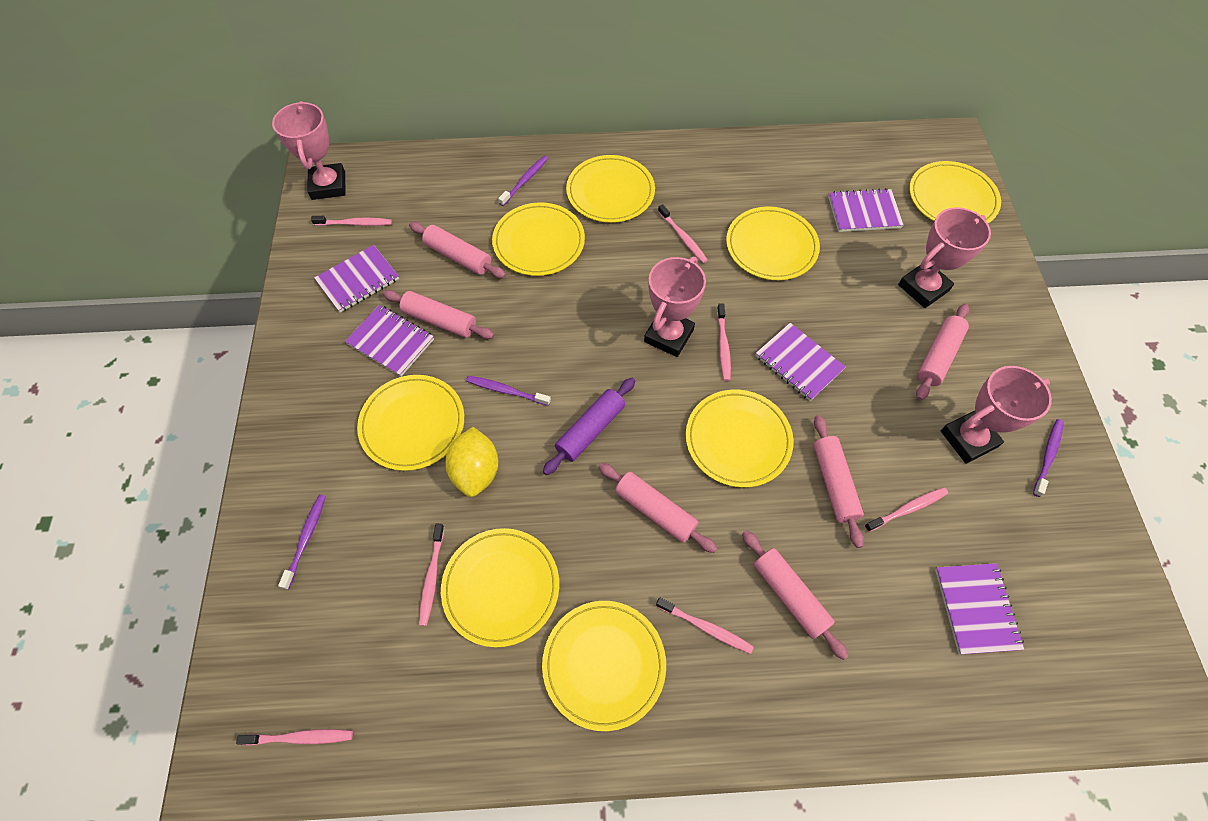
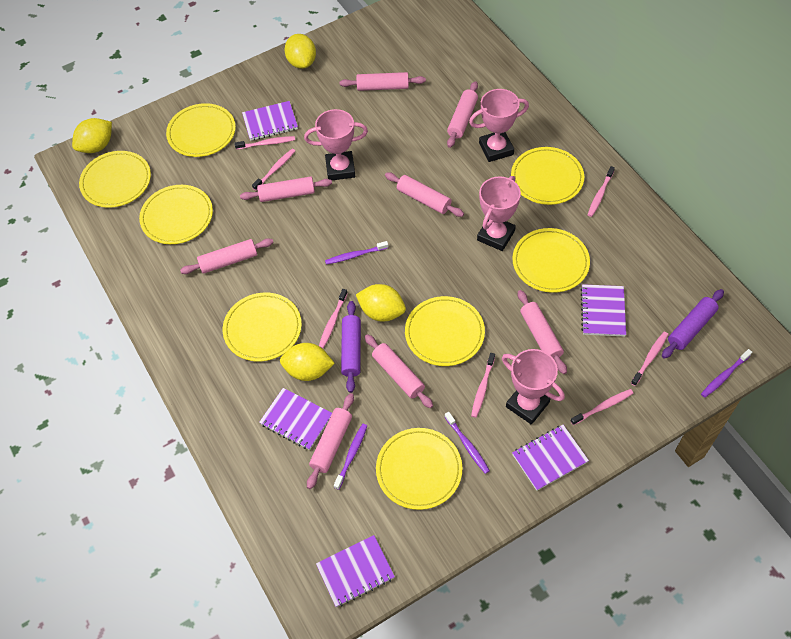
pink rolling pin: [383,290,494,339] [409,222,506,278] [598,463,717,553] [742,530,848,660] [813,415,864,548] [916,304,969,400] = 6 -> [180,238,274,274] [240,176,332,202] [307,393,354,489] [339,72,426,91] [365,334,433,408] [385,172,464,217] [447,81,478,148] [518,290,567,374] = 8
purple rolling pin: [543,378,635,475] = 1 -> [341,301,361,393] [662,289,724,359] = 2
yellow lemon: [445,427,498,497] = 1 -> [72,118,112,153] [280,343,335,381] [284,34,316,69] [356,284,406,321] = 4

